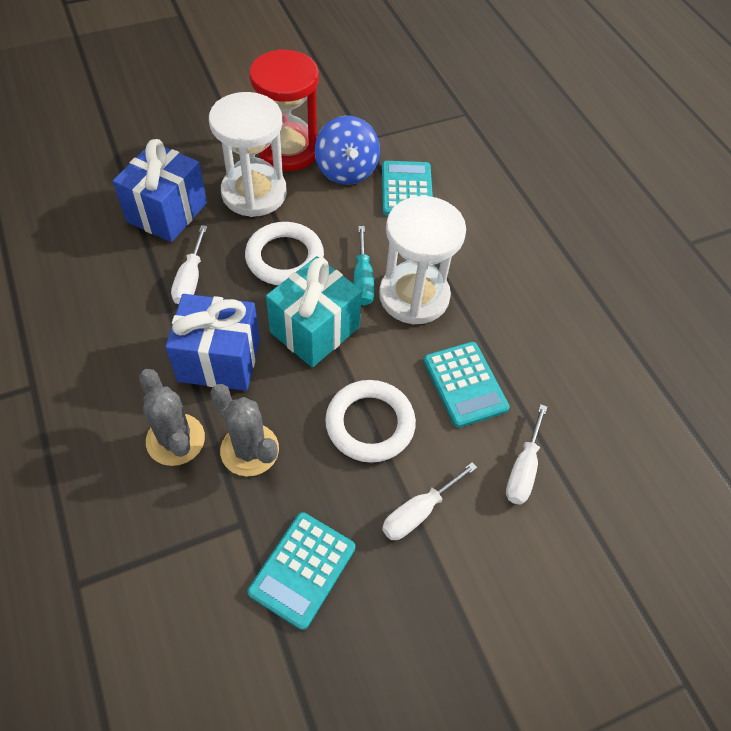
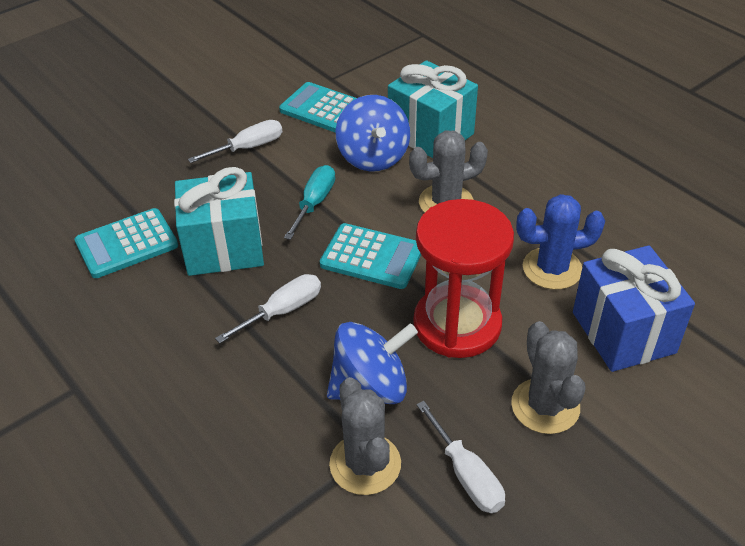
blue cactus: none = 0 -> [516,194,605,290] = 1
blue gift: [113,139,207,242] [165,294,260,391] = 2 -> [573,245,695,372] = 1
blue spinning top: [315,116,380,185] = 1 -> [327,322,418,404] [335,95,410,172] = 2
grey cactus: [139,369,205,466] [210,384,279,476] = 2 -> [329,377,401,495] [409,131,488,213] [511,321,586,434] = 3
turquoise gift: [266,256,362,367] = 1 -> [174,167,264,276] [388,60,478,158] = 2
white hourglass: [209,92,287,217] [379,196,466,324] = 2 -> none = 0
white ring: [245,222,324,285] [325,380,416,463] = 2 -> none = 0

